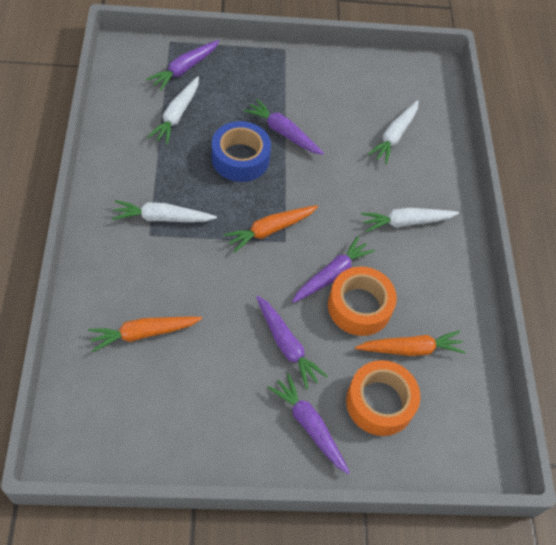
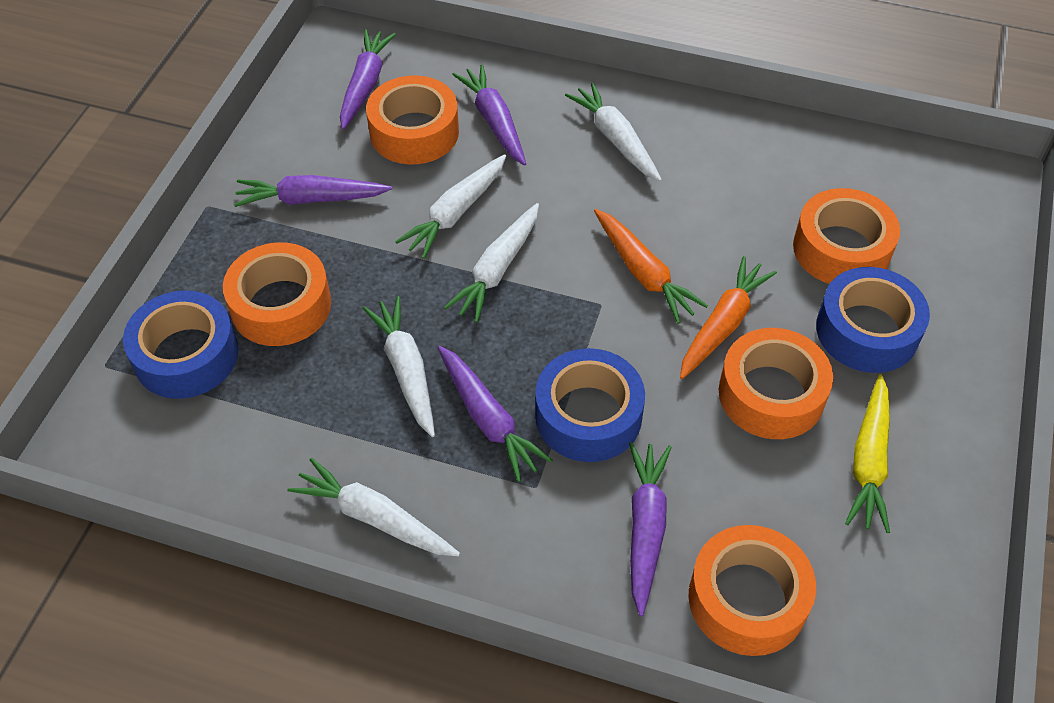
blue tape: [212,121,271,182] = 1 -> [123,290,238,399] [535,348,645,462] [816,267,930,373] = 3
orange carrot: [88,316,202,352] [223,205,318,253] [355,330,465,356] = 3 -> [594,209,708,324] [680,256,777,379] = 2
orange tape: [328,266,397,336] [346,360,420,436] = 2 -> [223,242,331,346] [366,75,459,165] [688,525,816,656] [719,328,833,439] [793,188,900,284] = 5
white carrot: [112,200,217,222] [148,76,199,145] [361,208,459,232] [367,100,419,164] = 4 -> [288,458,460,556] [362,296,435,437] [395,154,506,259] [444,203,539,323] [565,83,662,182] = 5
yellow carrot: none = 0 -> [845,374,890,533] = 1

